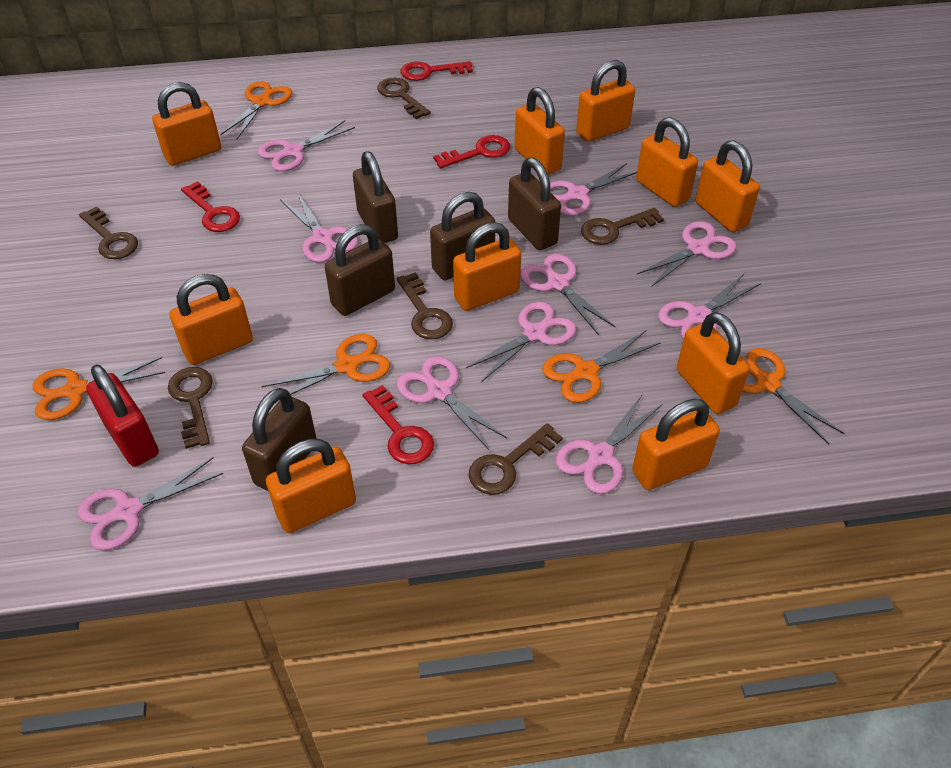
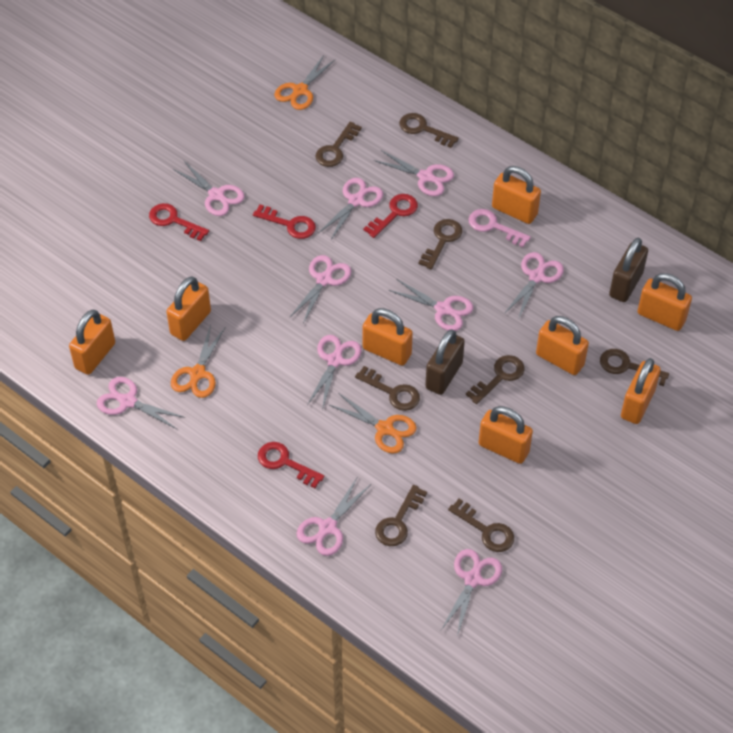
brown key: [79,206,138,259] [168,367,213,449] [377,78,431,119] [397,272,453,339] [469,423,563,495] [581,208,664,245] = 6 -> [315,121,362,167] [355,366,420,411] [375,485,427,546] [399,113,459,148] [419,219,462,270] [448,499,514,552] [466,355,525,404] [600,349,669,386] = 8
brown padlock: [242,388,317,492] [325,224,395,316] [353,151,398,243] [430,192,495,280] [508,158,561,250] = 5 -> [425,329,465,395] [609,238,648,302] = 2
orange padlock: [152,82,221,166] [170,274,253,365] [266,439,356,533] [453,222,521,311] [515,87,565,175] [576,60,635,142] [632,399,720,490] [636,117,698,207] [677,312,750,414] [695,140,760,232] = 10 -> [69,310,115,375] [166,276,211,341] [363,308,413,366] [478,406,533,464] [492,166,541,224] [536,316,589,375] [621,358,661,424] [637,273,692,331] = 8
orange scissors: [32,357,165,420] [221,81,292,139] [261,334,390,395] [542,330,661,403] [742,348,845,444] = 5 -> [171,324,225,398] [274,55,336,110] [330,393,417,454] = 3
pink key: none = 0 -> [469,209,531,247] = 1
red padlock: [86,365,159,467] = 1 -> none = 0

